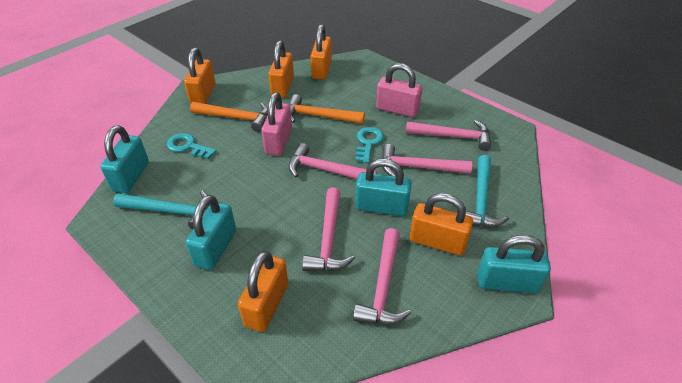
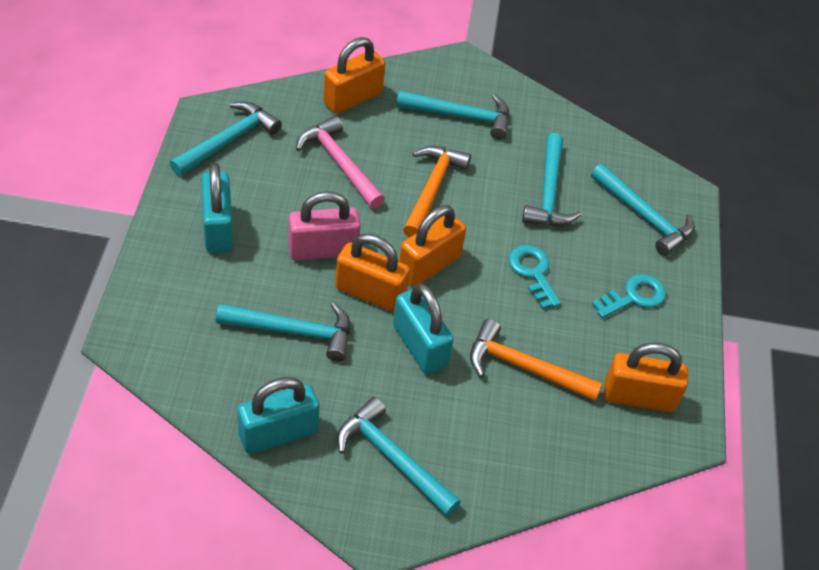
orange padlock: [184,48,215,104] [238,251,288,332] [268,40,294,98] [311,24,332,80] [410,193,473,256] = 5 -> [323,37,385,114] [335,233,410,312] [399,205,466,287] [604,343,688,412] = 4
pink hammer: [288,143,378,179] [302,188,355,271] [353,228,411,324] [382,144,472,176] [406,120,491,151] = 5 -> [296,116,385,209] = 1
pink padlock: [261,92,292,156] [376,63,422,117] = 2 -> [288,191,361,261] = 1
turquoise hammer: [113,190,210,229] [466,155,509,227] = 2 -> [170,101,282,176] [216,303,350,361] [337,397,461,516] [396,91,509,140] [522,133,581,226] [591,164,695,256] = 6
turquoise padlock: [100,125,149,193] [186,195,236,270] [355,159,412,216] [477,235,551,293] = 4 -> [201,163,233,253] [237,377,320,454] [393,283,453,375] = 3

